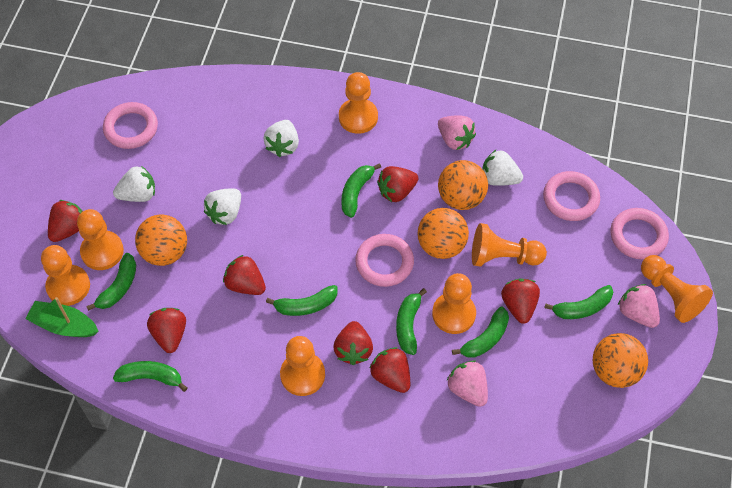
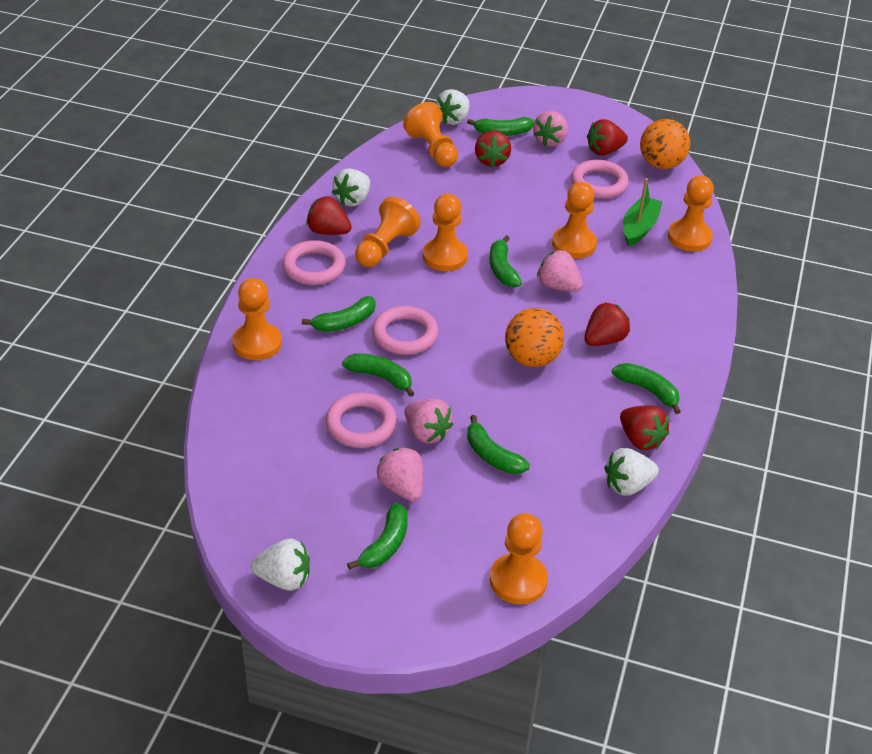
orange ball: [135,215,187,266] [417,208,469,259] [438,160,488,210] [593,333,648,388] = 4 -> [505,308,564,367] [640,119,690,169] = 2
pink strawberry: [438,115,476,150] [447,360,488,407] [618,284,660,328] = 3 -> [377,447,423,501] [405,399,453,444] [533,111,568,147] [537,250,583,292] = 4
red strawberry: [48,200,83,242] [147,308,186,353] [223,255,266,295] [333,321,373,365] [370,347,410,393] [377,166,418,202] [501,279,540,324] = 7 -> [306,196,352,235] [475,131,511,168] [584,302,630,346] [587,119,628,156] [620,406,669,450] = 5

